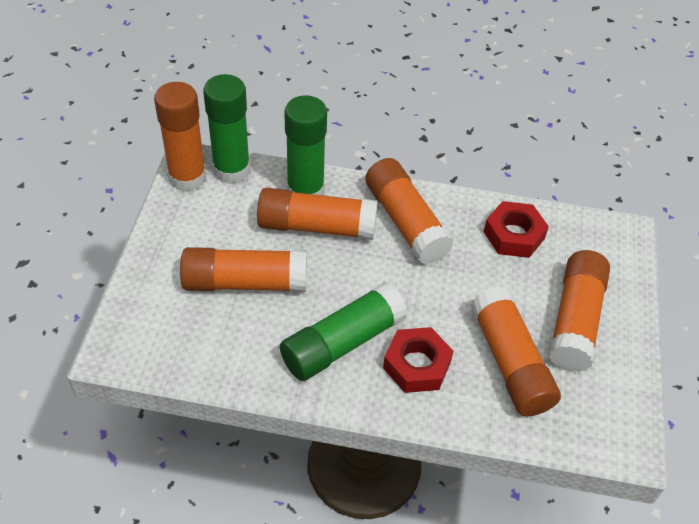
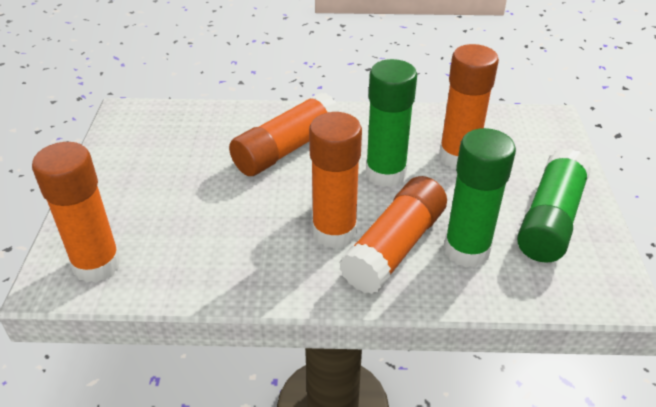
orange glue stick: [154,82,206,192] [180,247,306,292] [257,188,377,240] [365,158,453,265] [470,286,561,417] [548,250,610,372] = 6 -> [32,142,121,283] [229,92,340,176] [309,112,362,249] [339,176,447,294] [439,44,499,168] = 5
red nut: [383,327,453,393] [483,201,549,258] = 2 -> none = 0

